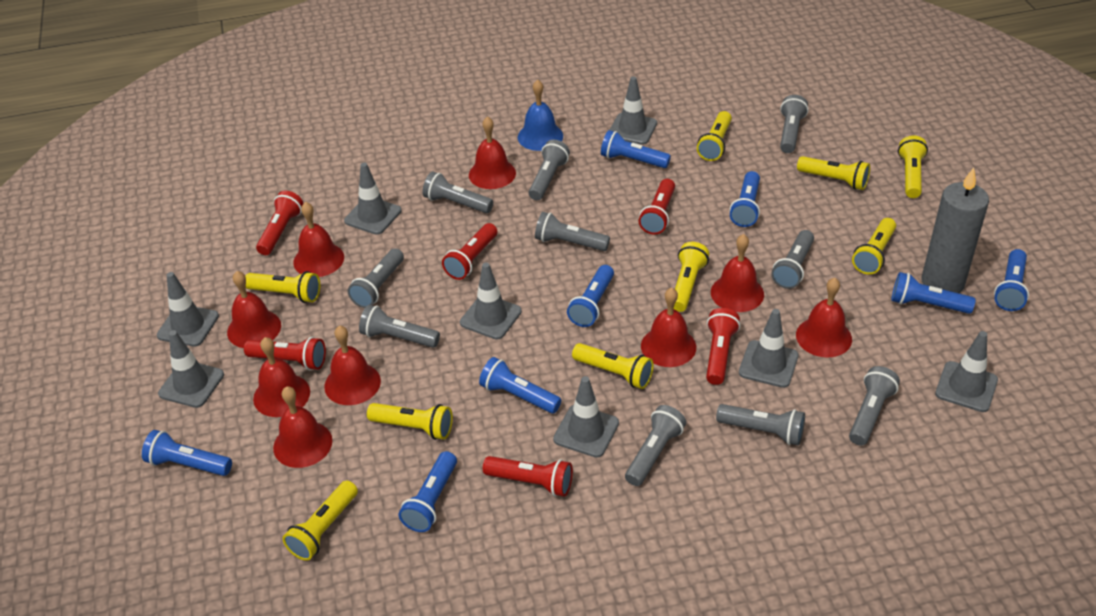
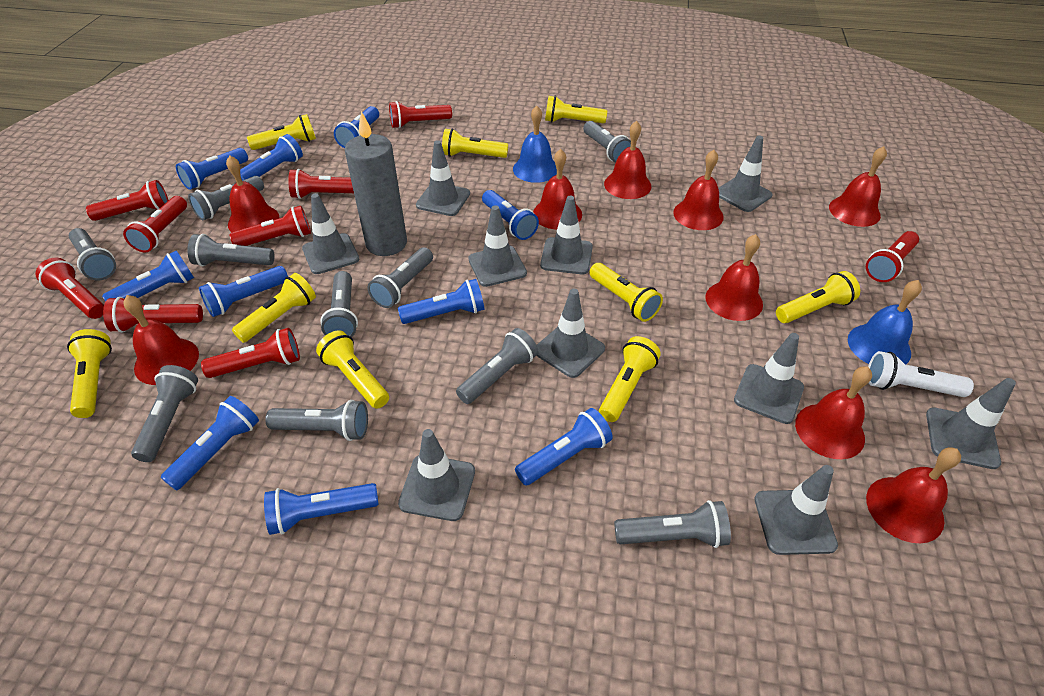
blue bell: [518,80,563,151] = 1 -> [513,106,557,183] [848,280,922,364] = 2
blue flashlight: [142,430,232,476] [399,451,457,532] [479,357,561,414] [567,265,614,327] [601,130,671,168] [729,171,760,227] [891,272,976,314] [994,249,1029,311] = 8 -> [102,250,194,302] [160,396,259,490] [176,148,248,190] [199,266,288,317] [240,134,303,180] [264,483,379,535] [334,106,379,148] [398,279,484,324] [482,190,539,240] [515,408,613,486] = 10
grey traffic cone: [157,272,219,347] [158,330,224,408] [344,163,401,235] [460,263,522,340] [553,376,619,458] [610,76,657,145] [739,309,799,388] [935,331,998,412] = 8 -> [302,193,359,274] [398,429,475,521] [416,140,470,216] [468,205,527,287] [536,289,605,378] [540,196,593,274] [718,135,772,212] [734,333,804,424] [755,465,838,555] [926,378,1016,469] = 10
red flashlight: [244,337,326,370] [256,191,304,255] [442,223,497,280] [483,456,573,497] [639,179,675,235] [706,308,740,385] = 6 -> [35,258,104,319] [86,180,169,221] [103,297,203,333] [123,196,187,253] [201,328,300,378] [229,206,311,246] [288,169,354,199] [389,101,452,128] [866,231,919,282] = 9
white flashlight: none = 0 -> [868,351,974,397] = 1

